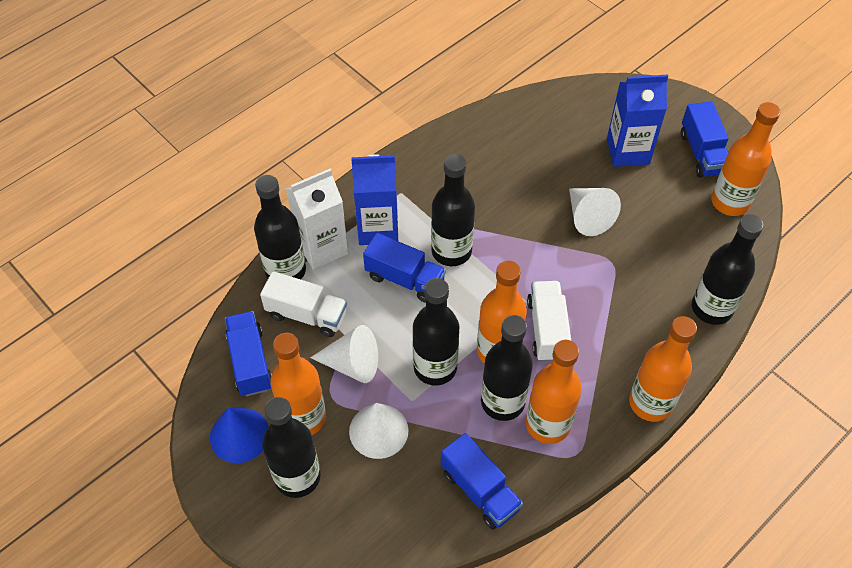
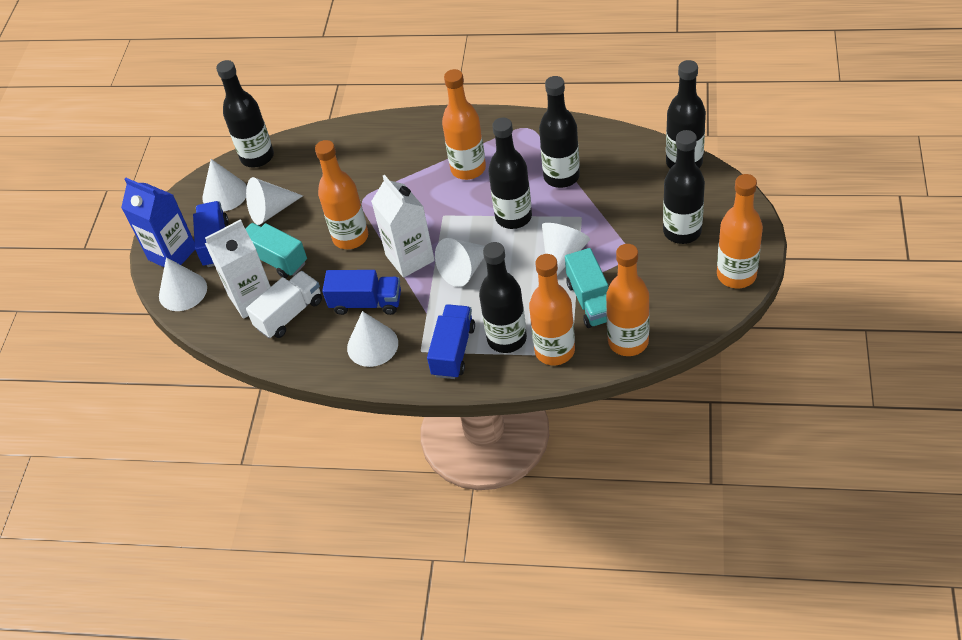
blue carton: [351,154,398,245] [607,75,668,167] = 2 -> [121,178,195,267] = 1
blue cone: [210,407,269,463] = 1 -> none = 0
blue truck: [225,311,272,396] [363,233,446,303] [441,433,523,530] [681,101,729,178] = 4 -> [193,201,229,267] [322,270,401,315] [427,304,475,379] = 3
turquoise truck: none = 0 -> [246,223,307,278] [565,248,608,328] = 2
white carton: [286,168,348,270] = 1 -> [205,219,271,319] [371,175,435,278] = 2
white cone: [310,325,378,383] [349,403,408,459] [569,188,621,236] = 3 -> [159,257,207,311] [202,159,247,211] [246,177,303,225] [347,311,398,367] [435,238,485,287] [542,223,590,275] = 6
white truck: [260,271,347,337] [527,281,571,362] = 2 -> [246,271,322,338] = 1

